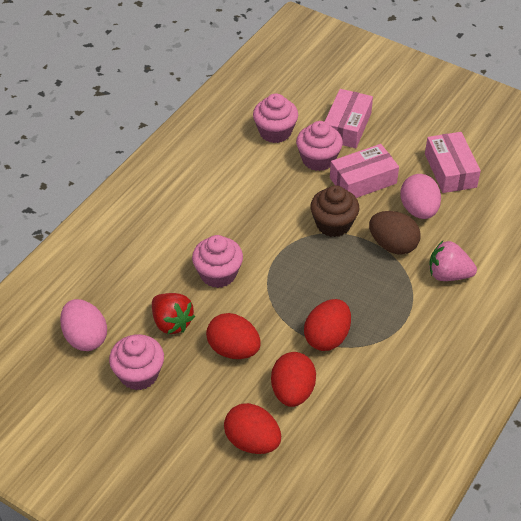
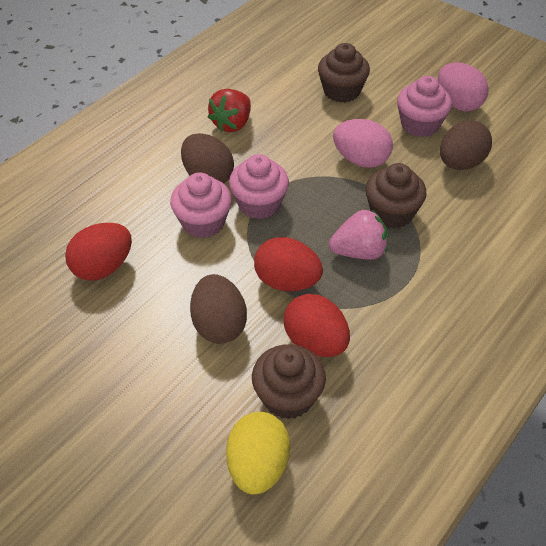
brown cupcake: [310,185,359,237] = 1 -> [252,344,326,419] [318,43,370,103] [365,163,426,228] = 3
brown egg: [369,211,421,254] = 1 -> [181,133,234,183] [190,274,247,344] [440,120,492,170] = 3
pink box: [325,89,373,148] [330,144,399,198] [425,132,481,193] = 3 -> none = 0
pink cupcake: [109,334,164,390] [192,235,243,288] [253,94,298,143] [296,121,343,171] = 4 -> [170,172,232,238] [229,154,289,219] [397,76,452,137] = 3
red egg: [206,313,261,359] [224,403,281,454] [271,352,316,407] [304,299,351,351] = 4 -> [65,223,132,281] [254,237,323,292] [283,294,350,357] = 3
yellow egg: none = 0 -> [226,412,290,495] = 1

